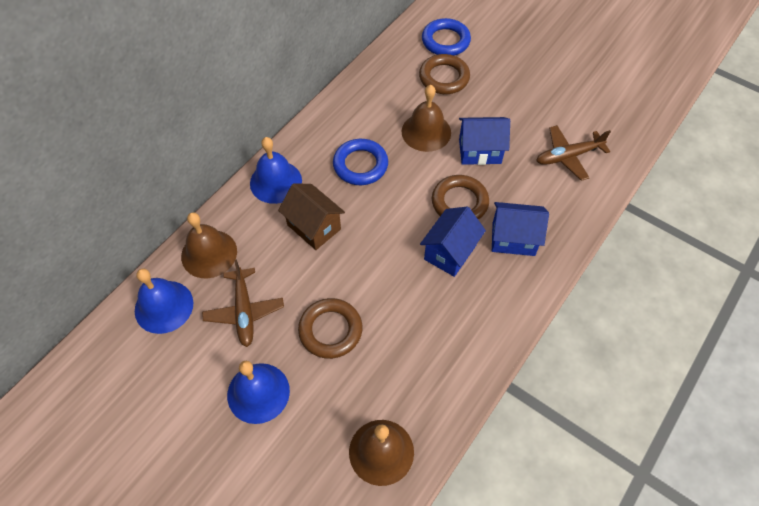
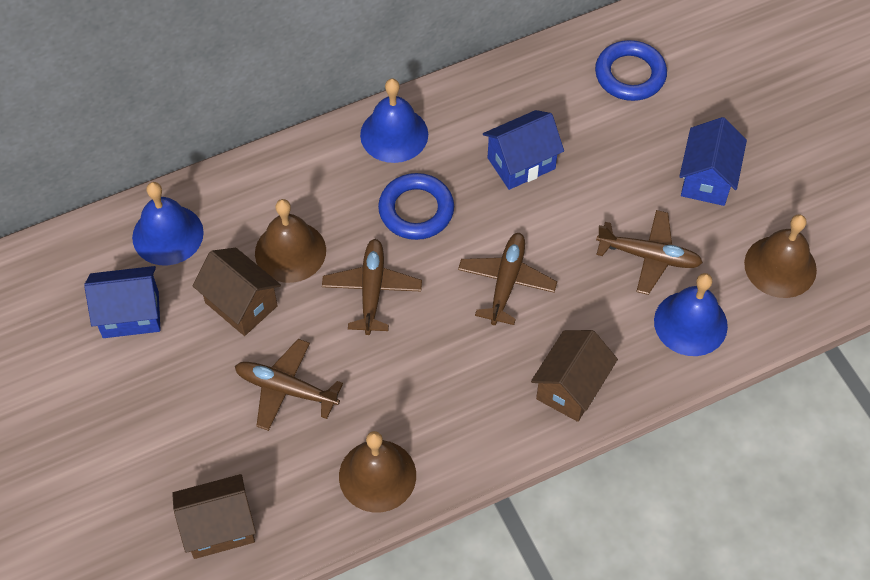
brown house: [278,183,345,250] = 1 -> [172,474,256,559] [193,248,281,336] [531,330,618,422] = 3
brown plane: [202,259,284,347] [536,125,611,181] = 2 -> [235,339,343,431] [322,239,422,335] [458,233,557,325] [596,210,703,295] = 4
brown ring: [298,298,363,359] [419,54,470,94] [432,175,489,220] = 3 -> none = 0

